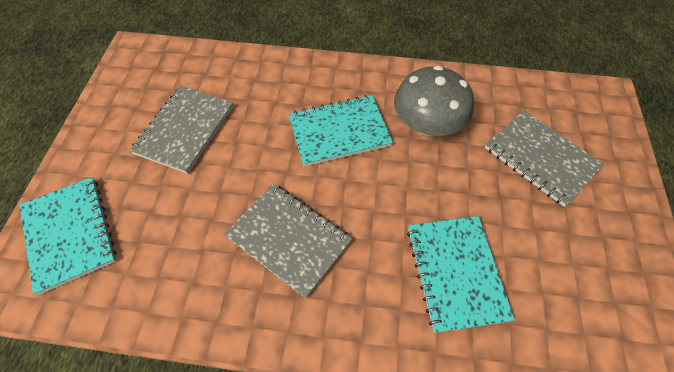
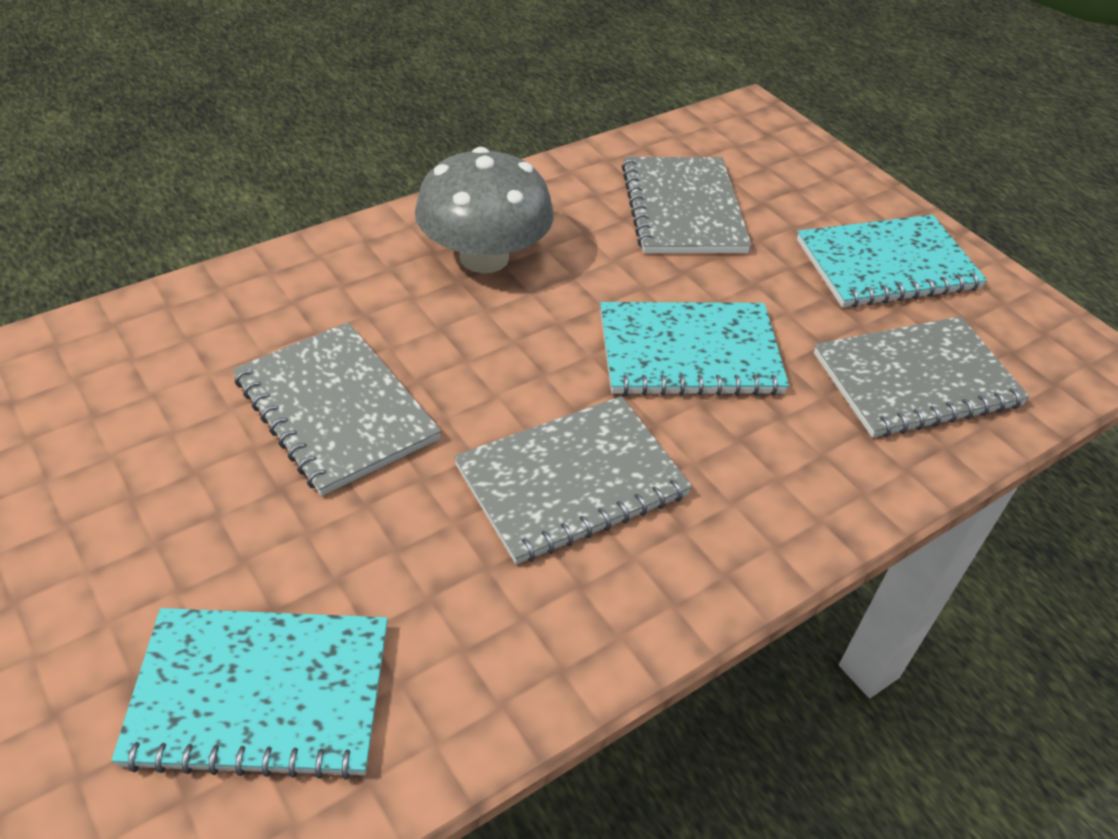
grey notebook: [130,86,233,174] [224,184,352,298] [485,110,604,207] = 3 -> [233,322,441,496] [454,396,692,564] [622,157,752,253] [814,316,1030,438] = 4

